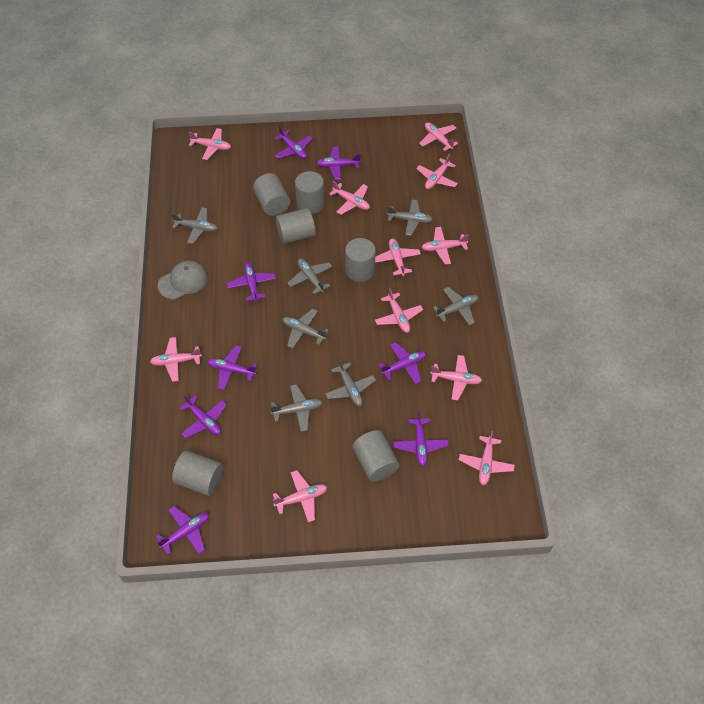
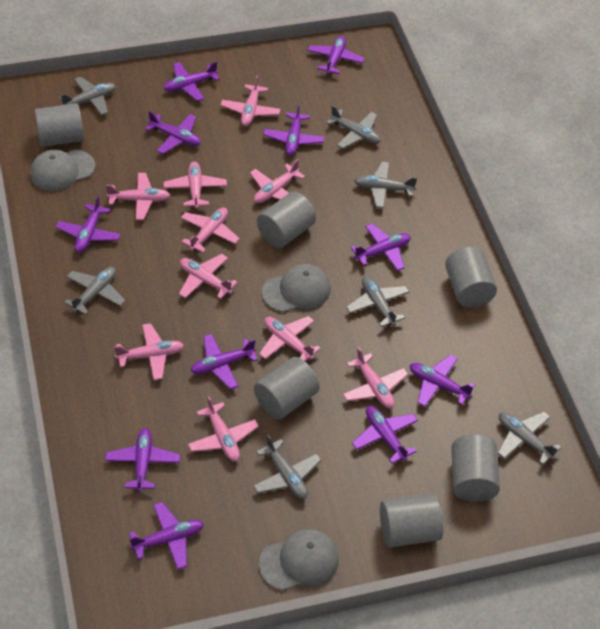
grey cap: [158,261,208,300] = 1 -> [30,150,95,191] [259,529,339,591] [262,264,331,312] = 3
pink plane: [150,337,202,382] [188,128,231,160] [273,470,327,522] [329,181,370,215] [375,238,421,276] [375,288,423,333] [416,154,458,189] [419,122,458,151] [421,227,469,265] [430,355,482,400] [459,431,515,485] = 11 -> [106,173,170,220] [114,323,184,380] [164,162,227,209] [179,254,238,299] [181,207,240,253] [188,396,259,462] [221,75,281,126] [250,159,305,203] [259,316,321,361] [343,347,408,409] = 10
purple plane: [156,506,209,555] [179,395,227,438] [207,346,257,390] [227,263,276,302] [274,126,313,159] [317,147,361,180] [378,342,426,384] [393,412,449,466] = 8 -> [56,195,121,253] [105,428,180,492] [129,502,204,569] [145,111,201,154] [163,61,220,101] [191,334,258,389] [263,103,324,156] [307,36,364,75] [351,224,411,271] [352,406,418,463] [410,354,475,407] = 11

